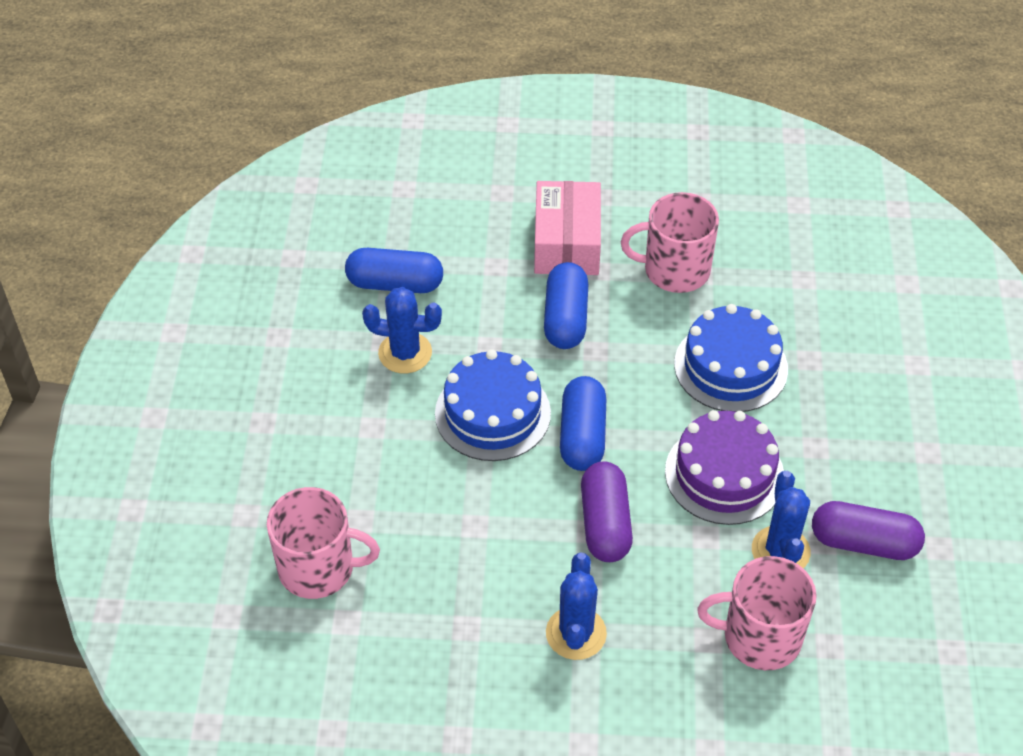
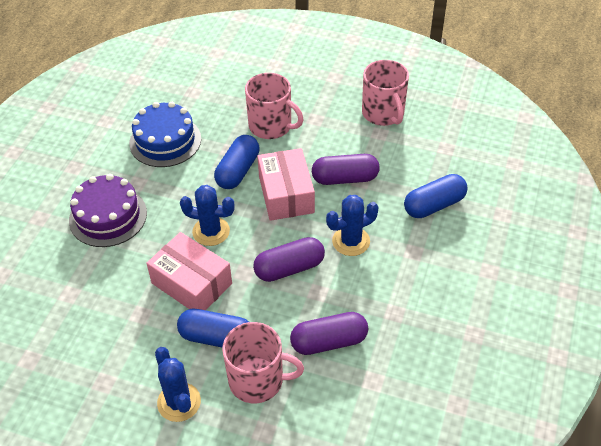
blue cake: [435,349,551,461] [674,304,788,412] = 2 -> [129,102,201,167] = 1
pink box: [534,181,601,275] = 1 -> [146,232,232,310] [257,148,315,221] = 2
purple capsule: [581,461,633,562] [812,501,925,560] = 2 -> [253,237,325,282] [290,312,368,355] [312,154,379,185] = 3

